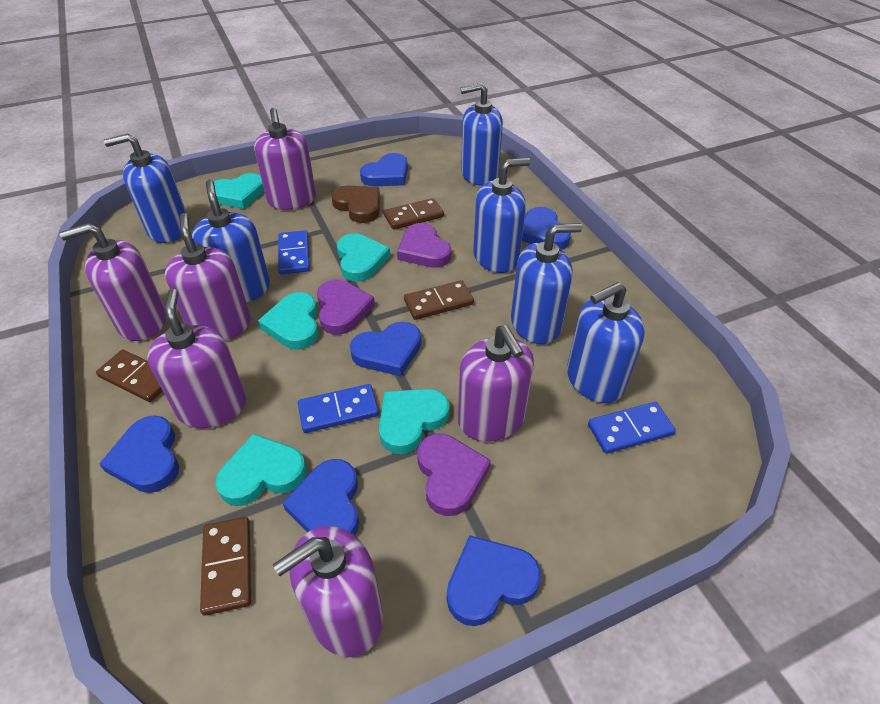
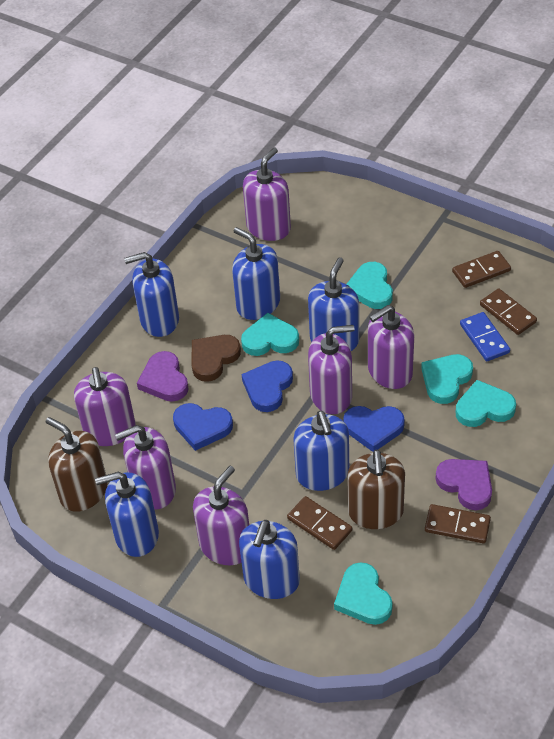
blue domino: [278,230,310,274] [298,384,379,433] [588,402,676,454] = 3 -> [460,312,510,361] = 1
blue heart: [99,415,179,493] [283,459,359,536] [350,322,421,376] [360,153,408,186] [447,535,541,626] [522,207,571,250] = 6 -> [173,403,233,451] [241,361,293,412] [343,406,405,452] = 3
brown soap dispenser: none = 0 -> [46,417,108,512] [347,450,405,529] = 2
purple heart: [317,279,375,335] [397,223,451,268] [417,434,491,516] = 3 -> [137,351,189,402] [435,459,492,510] = 2

